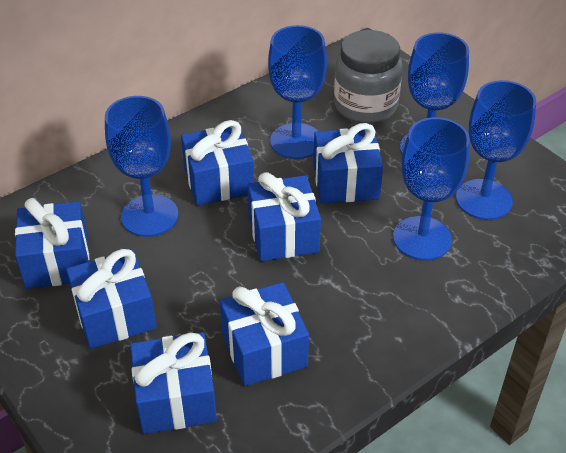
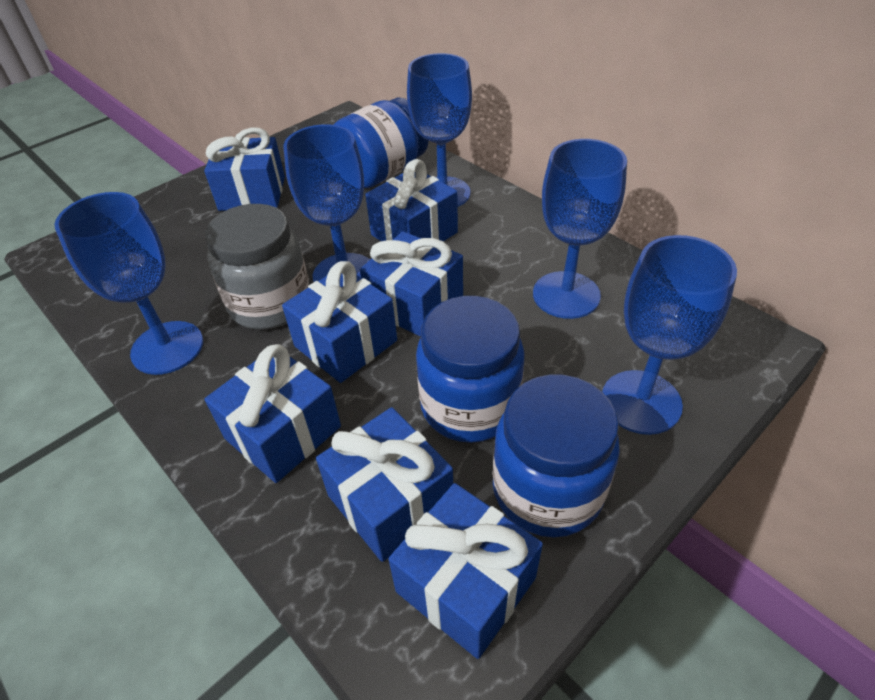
blue jar: none = 0 -> [334,97,429,188] [416,296,525,443] [492,375,620,537] = 3

